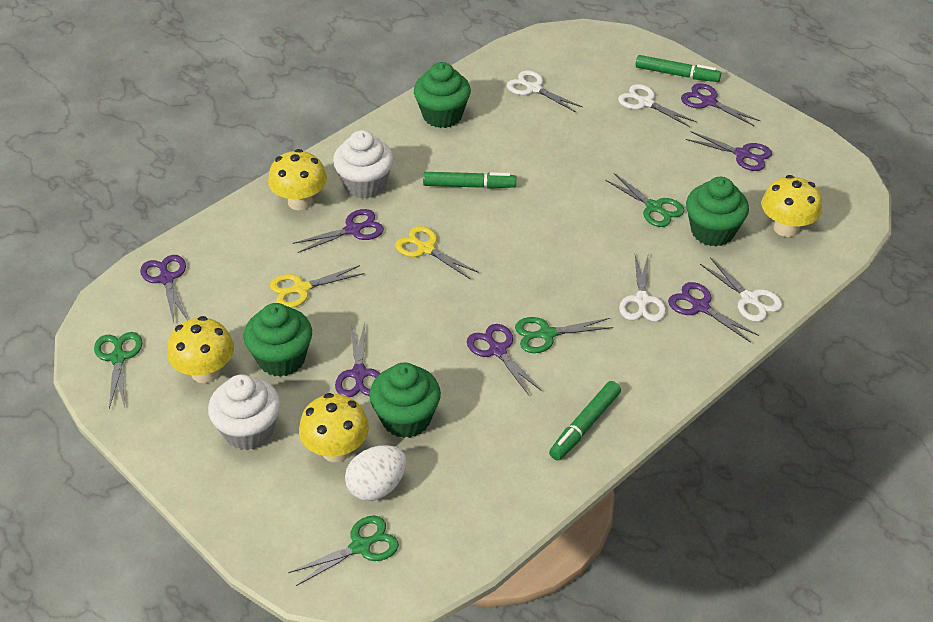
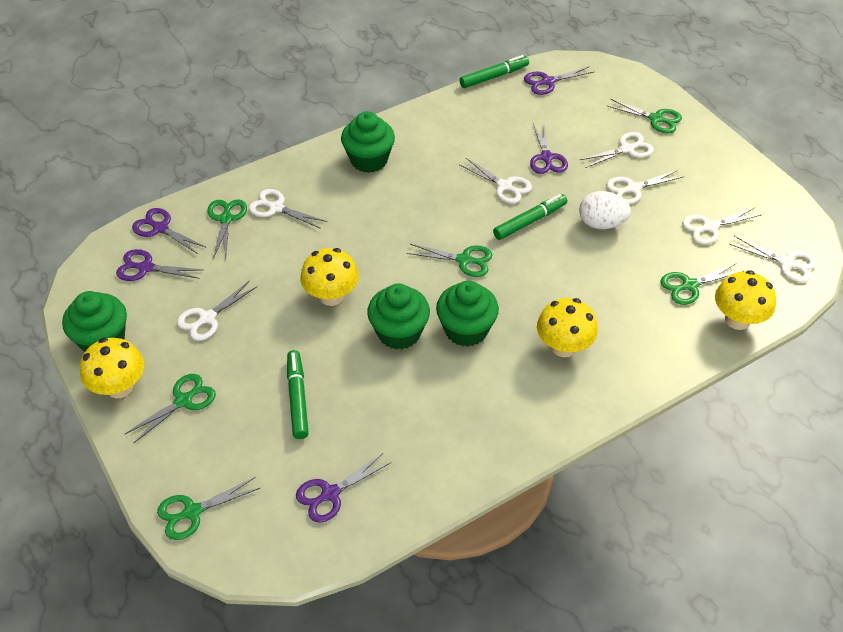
green scissors: [94,332,142,409] [288,516,399,586] [515,317,613,353] [605,173,685,227] = 4 -> [125,374,216,444] [157,477,260,540] [207,199,247,259] [407,244,493,277] [607,99,682,133] [660,263,743,305] = 6
purple scissors: [140,255,187,323] [293,209,384,253] [335,322,380,397] [467,324,542,395] [668,282,759,343] [681,83,760,126] [686,131,772,171] = 7 -> [116,249,203,281] [132,208,207,254] [296,453,392,523] [524,66,593,95] [530,123,568,174] = 5
white cupcake: [208,374,280,451] [333,130,393,199] = 2 -> none = 0
white scissors: [507,70,582,112] [618,84,697,127] [619,255,666,322] [700,257,782,322] = 4 -> [177,280,258,341] [249,189,327,229] [459,158,532,204] [580,132,654,168] [606,170,684,204] [682,208,762,244] [729,236,817,282] = 7
yellow scissors: [270,265,365,308] [395,226,479,280] = 2 -> none = 0

